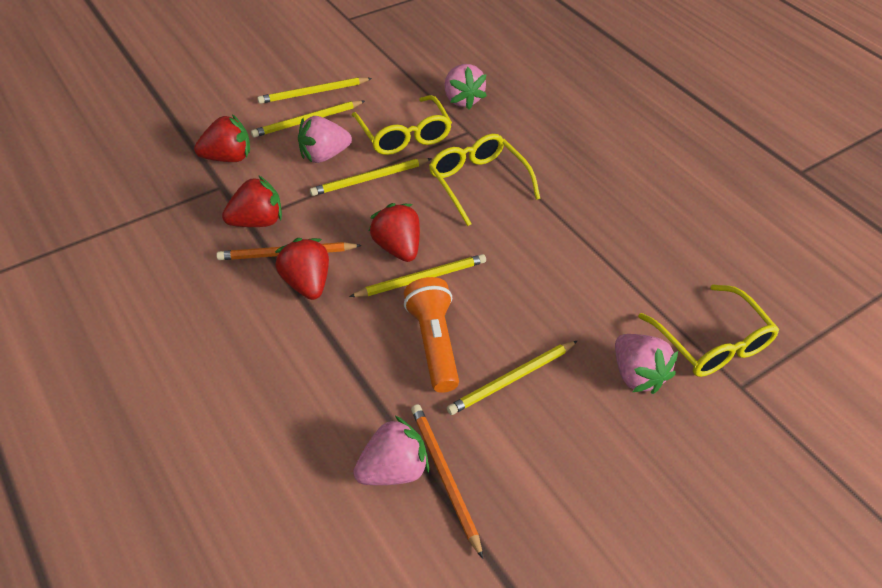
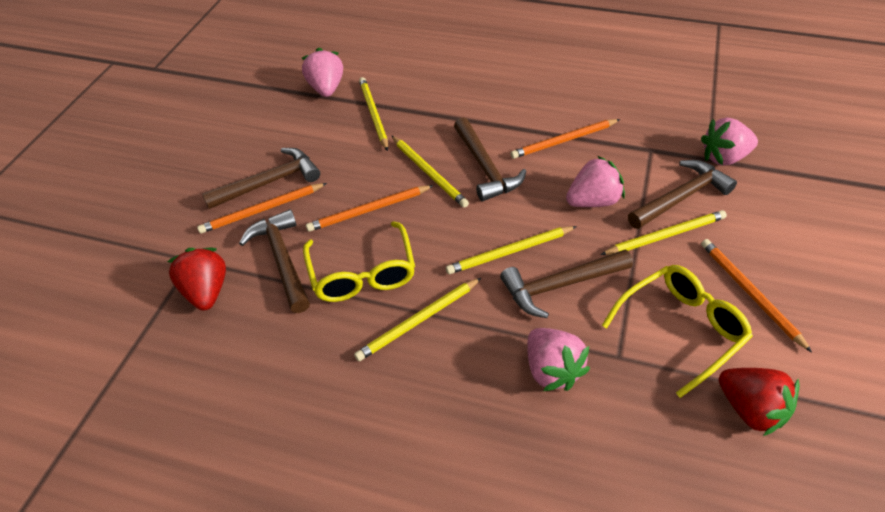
brown hammer: none = 0 -> [202,148,320,209] [239,209,310,313] [454,117,526,201] [500,250,633,318] [628,160,737,229] = 5
orange flashlight: [404,277,459,393] = 1 -> none = 0
orange pencil: [216,242,362,260] [411,404,483,559] = 2 -> [197,183,327,234] [306,185,434,232] [510,119,620,159] [701,239,812,352] = 4
red strawberry: [194,114,250,162] [222,175,282,227] [275,238,329,300] [368,203,420,262] = 4 -> [167,248,226,311] [719,368,799,436] = 2
yellow glasses: [352,95,452,155] [429,134,540,226] [638,284,779,377] = 3 -> [303,221,415,302] [602,265,753,398] = 2

